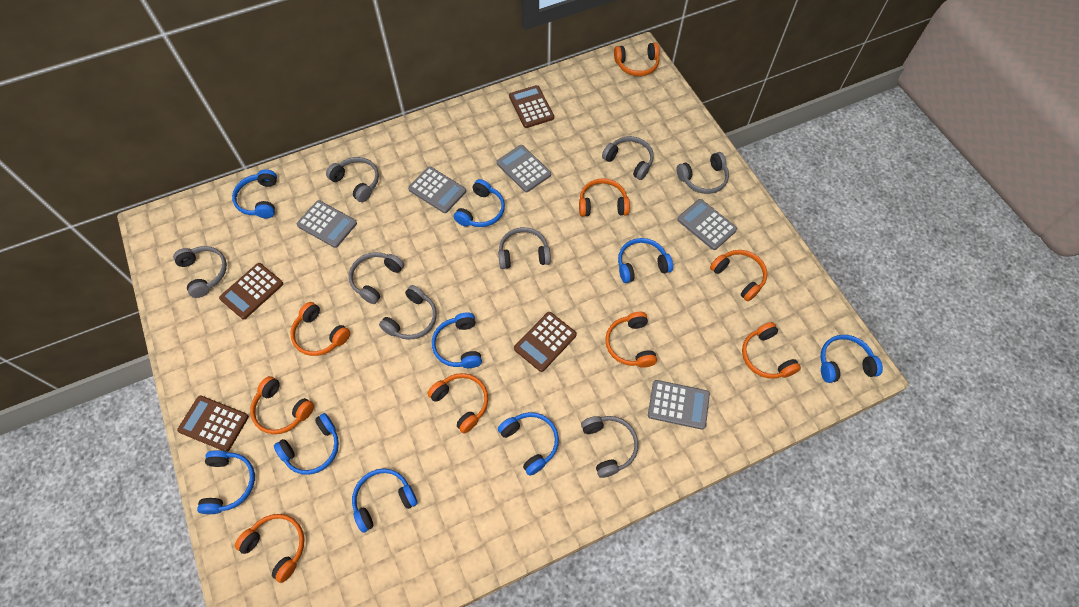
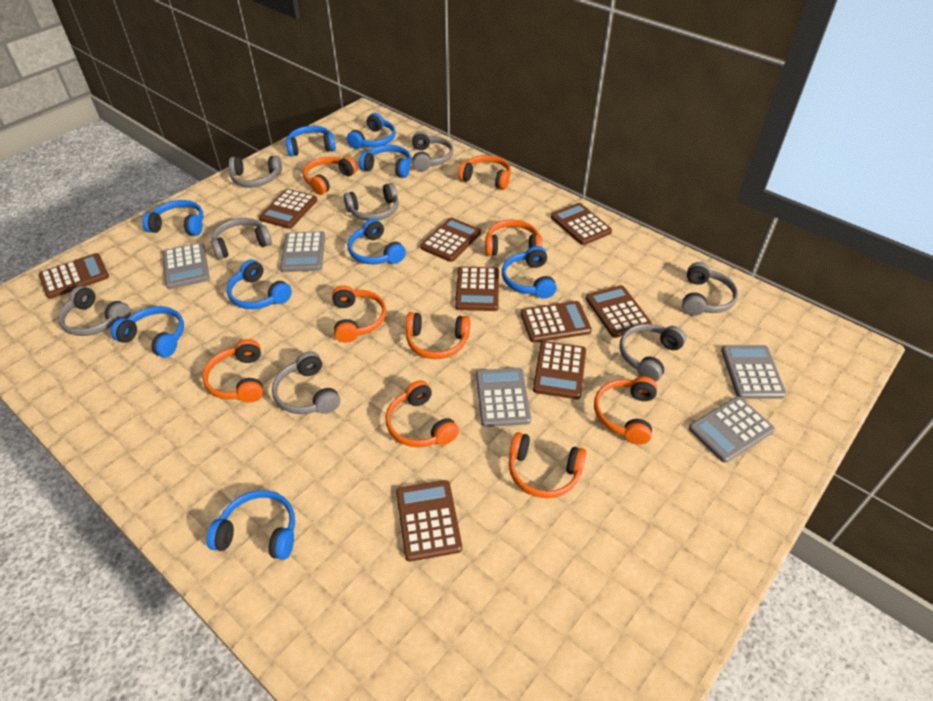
brown calculator: [177,396,249,452] [219,263,283,319] [509,85,554,128] [514,312,577,372] = 4 -> [39,253,109,299] [259,189,318,229] [396,480,462,562] [420,217,481,262] [455,266,499,311] [521,301,592,343] [533,341,586,399] [551,203,612,245] [586,285,652,338] = 9

